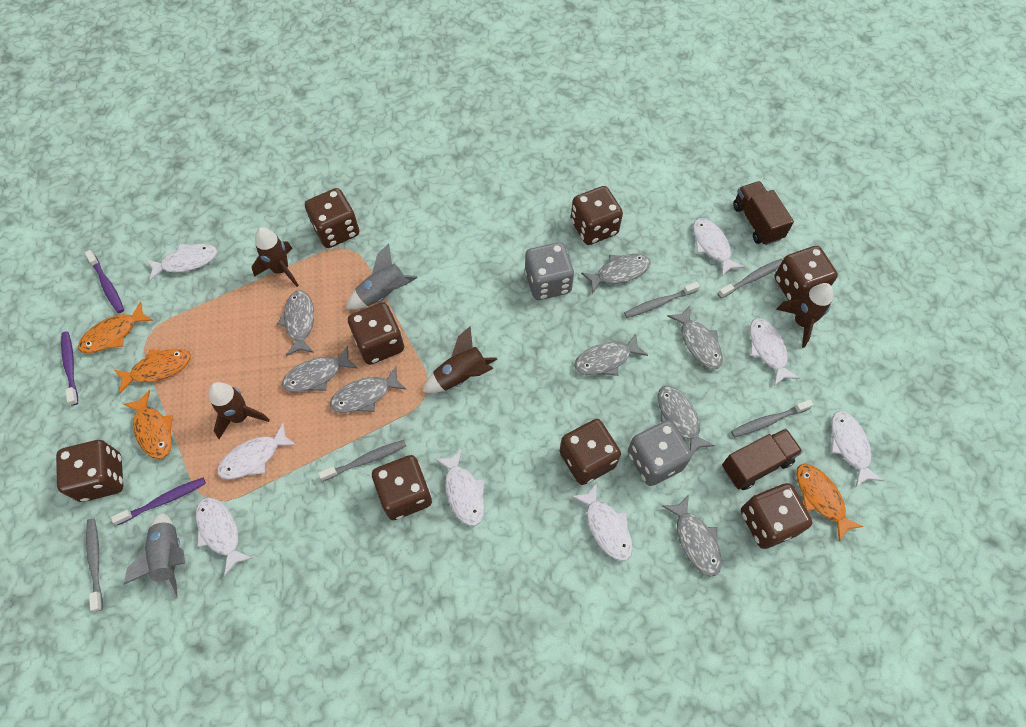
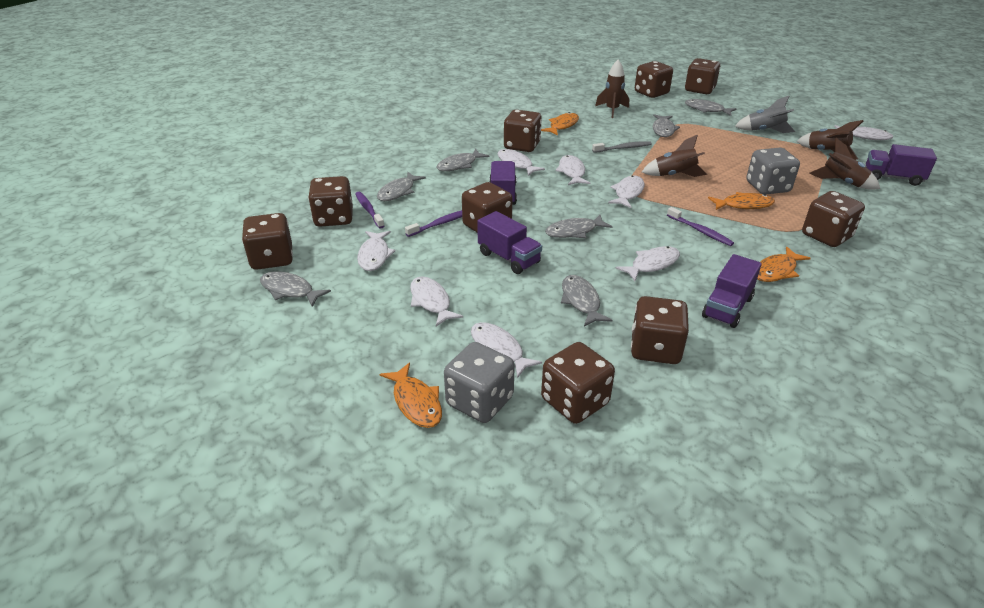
brown dice: [56,440,123,502] [305,188,359,248] [348,302,404,365] [372,455,432,520] [560,419,621,485] [571,186,623,245] [741,483,812,549] [775,246,838,301] = 8 -> [242,213,293,270] [308,176,353,227] [462,182,513,233] [504,109,542,152] [541,342,615,424] [631,296,689,364] [635,61,673,98] [685,58,720,94] [802,191,865,247] = 9
brown truck: [722,428,803,490] [733,181,794,245] = 2 -> none = 0
grey fish: [277,290,314,356] [282,346,358,392] [330,367,407,413] [574,333,648,376] [581,254,651,294] [658,386,715,455] [663,494,722,576] [667,306,723,369] = 8 -> [260,271,331,307] [377,172,426,201] [436,149,489,171] [545,215,613,238] [561,275,612,326] [653,114,680,137] [685,99,737,116] = 7
grey rocket: [124,513,185,599] [346,243,418,309] = 2 -> [735,96,795,133] = 1
grey toothbrush: [86,518,103,612] [318,440,406,481] [624,282,700,318] [718,259,783,298] [731,400,813,437] = 5 -> [592,141,652,153] = 1
purple truck: none = 0 -> [477,211,542,274] [489,161,517,205] [702,254,762,328] [866,144,937,186] = 4

